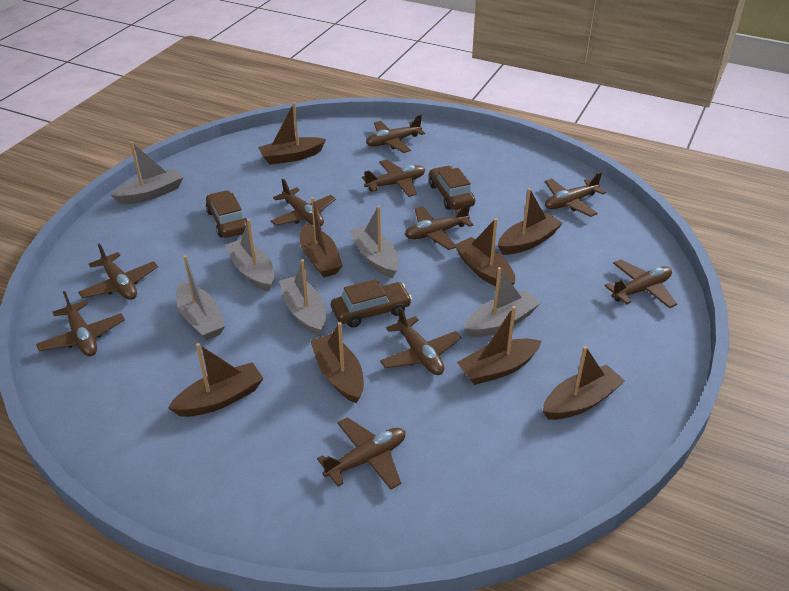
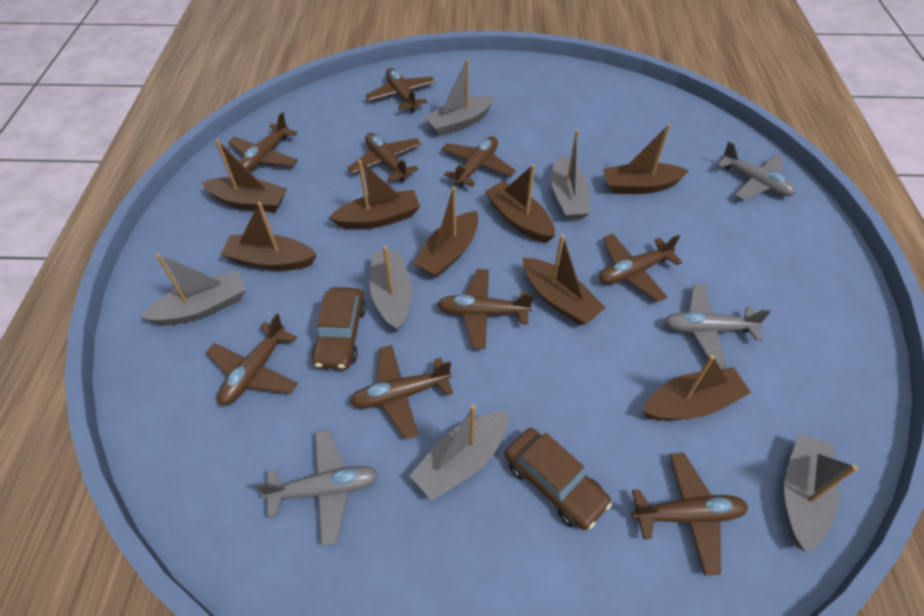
brown car: [206,190,247,238] [331,279,412,328] [429,166,475,210] = 3 -> [312,287,366,370] [505,428,612,530] = 2
brown plane: [36,291,125,356] [78,243,158,300] [271,179,336,226] [317,417,405,490] [362,159,425,197] [366,115,425,153] [380,306,461,375] [405,203,474,250] [545,172,606,217] [604,259,677,309] = 10 -> [206,314,298,405] [228,112,298,172] [347,133,422,182] [350,345,453,440] [365,68,436,112] [437,269,534,349] [441,136,516,187] [599,234,682,302] [632,453,748,576] = 9
grey plane: none = 0 -> [255,429,378,546] [664,284,771,367] [717,141,795,201] = 3

